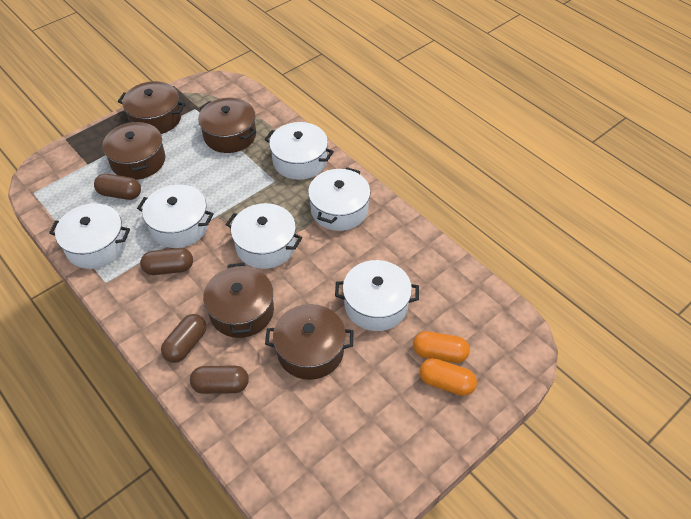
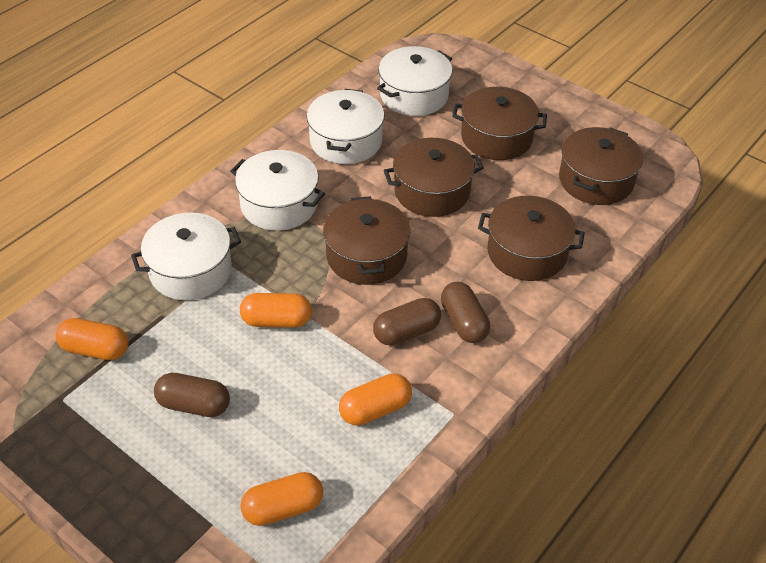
brown capsule: [94,174,141,200] [140,248,193,275] [161,314,206,363] [190,365,249,394] = 4 -> [154,373,230,417] [373,298,441,346] [441,282,490,343] = 3
orange capsule: [413,331,470,363] [419,358,477,396] = 2 -> [56,318,128,360] [240,293,312,328] [241,472,323,526] [339,373,412,426] = 4
white pot: [49,203,130,269] [137,185,214,248] [226,203,302,269] [265,122,334,180] [308,167,371,231] [335,260,419,331] = 6 -> [131,212,241,300] [230,150,325,231] [307,89,385,164] [377,46,453,116] = 4

